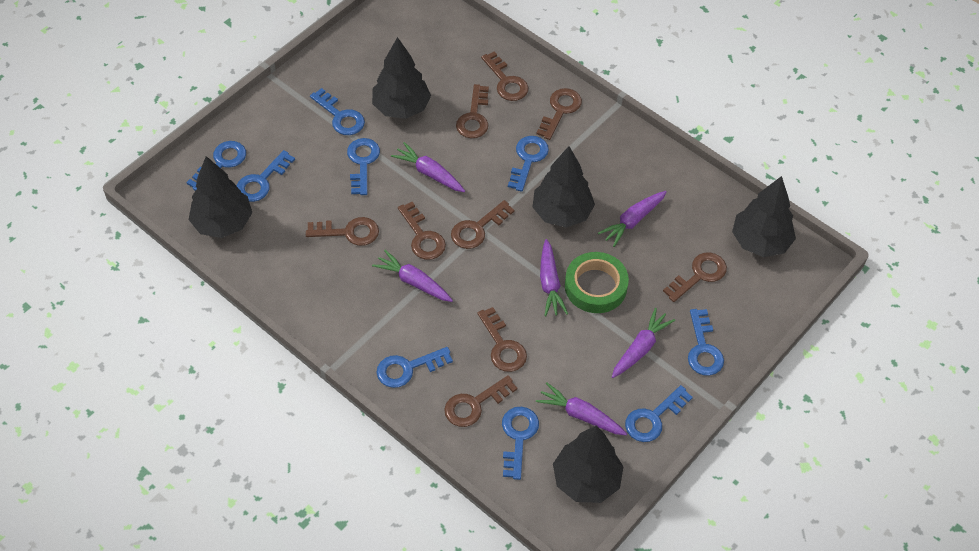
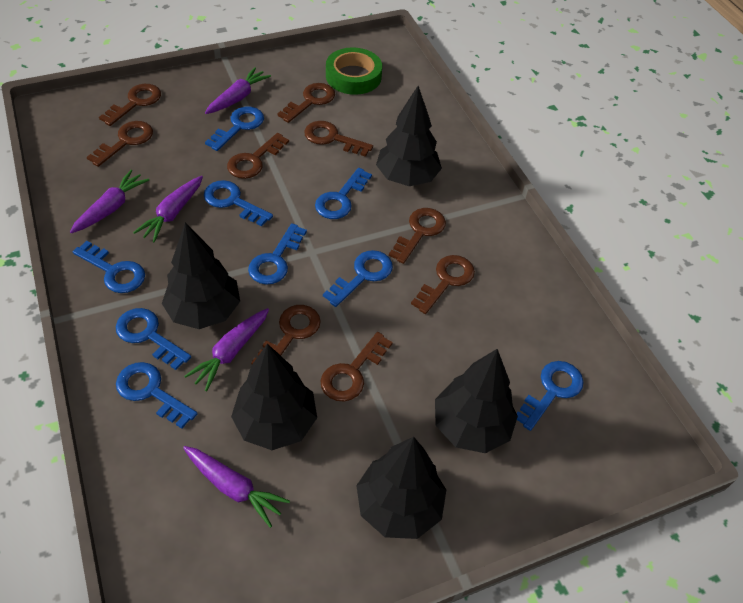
purple carrot: [372,250,453,302] [391,142,465,192] [536,382,627,435] [540,239,568,316] [598,191,666,247] [612,308,675,378] = 6 -> [70,170,149,233] [133,176,203,243] [183,446,290,528] [184,308,269,391] [205,67,271,114] = 5

